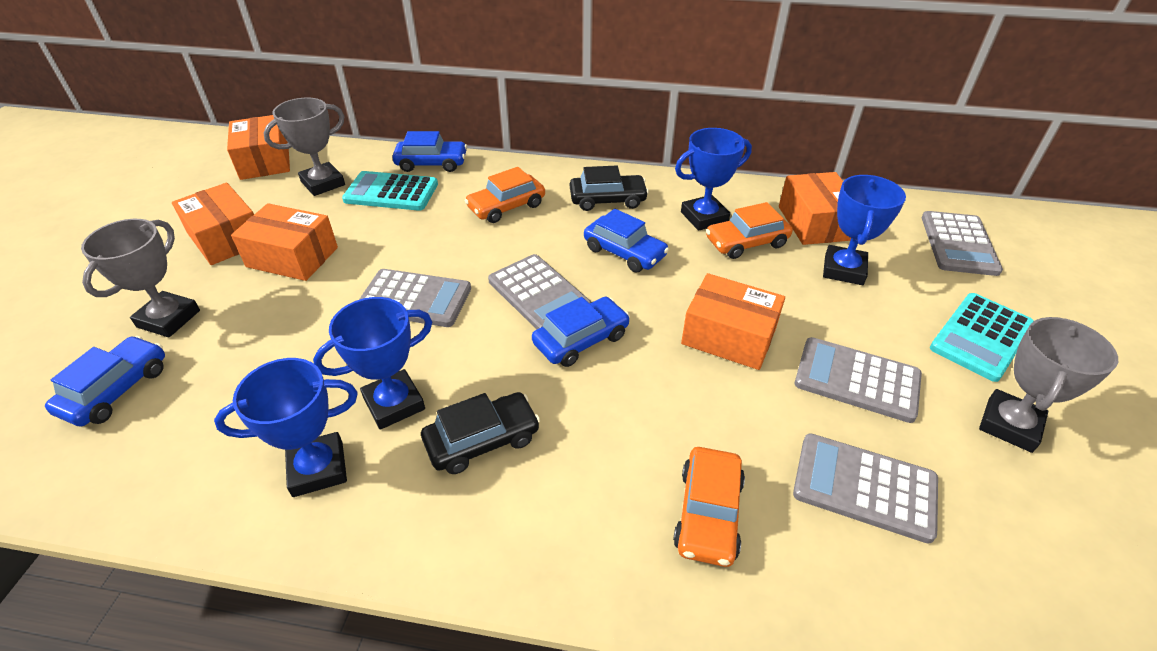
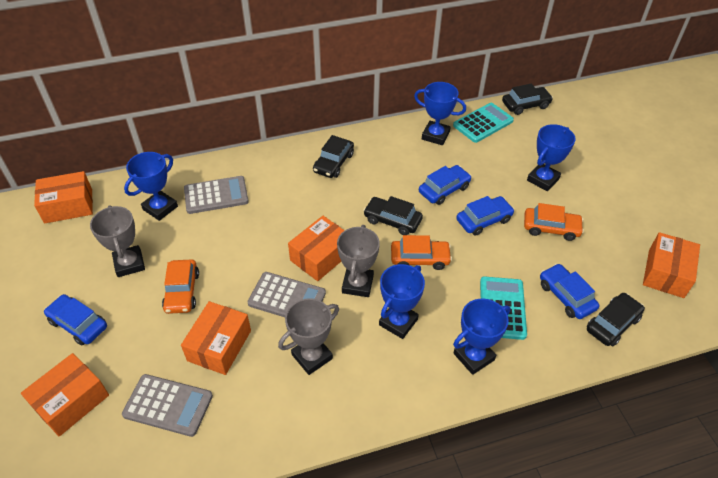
black car: [421,392,540,474] [570,165,649,211] = 2 -> [313,135,354,178] [363,196,423,235] [502,83,553,115] [587,293,645,346] = 4
blue trophy: [214,358,358,497] [313,297,432,430] [675,128,752,231] [823,175,906,285] = 4 -> [124,152,178,221] [379,264,425,339] [414,82,466,145] [453,299,511,375] [527,124,576,191] = 5
grey calculator: [359,269,471,327] [488,254,591,330] [793,433,938,544] [795,337,922,423] [922,211,1003,276] = 5 -> [122,374,213,437] [184,176,249,214] [247,272,326,317] = 3

